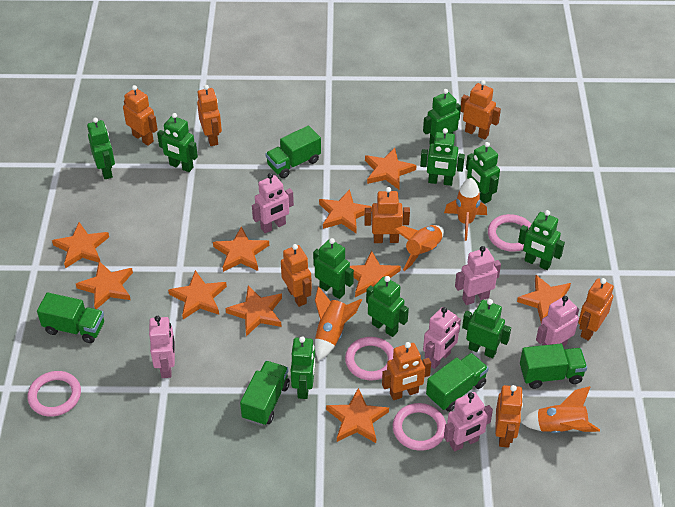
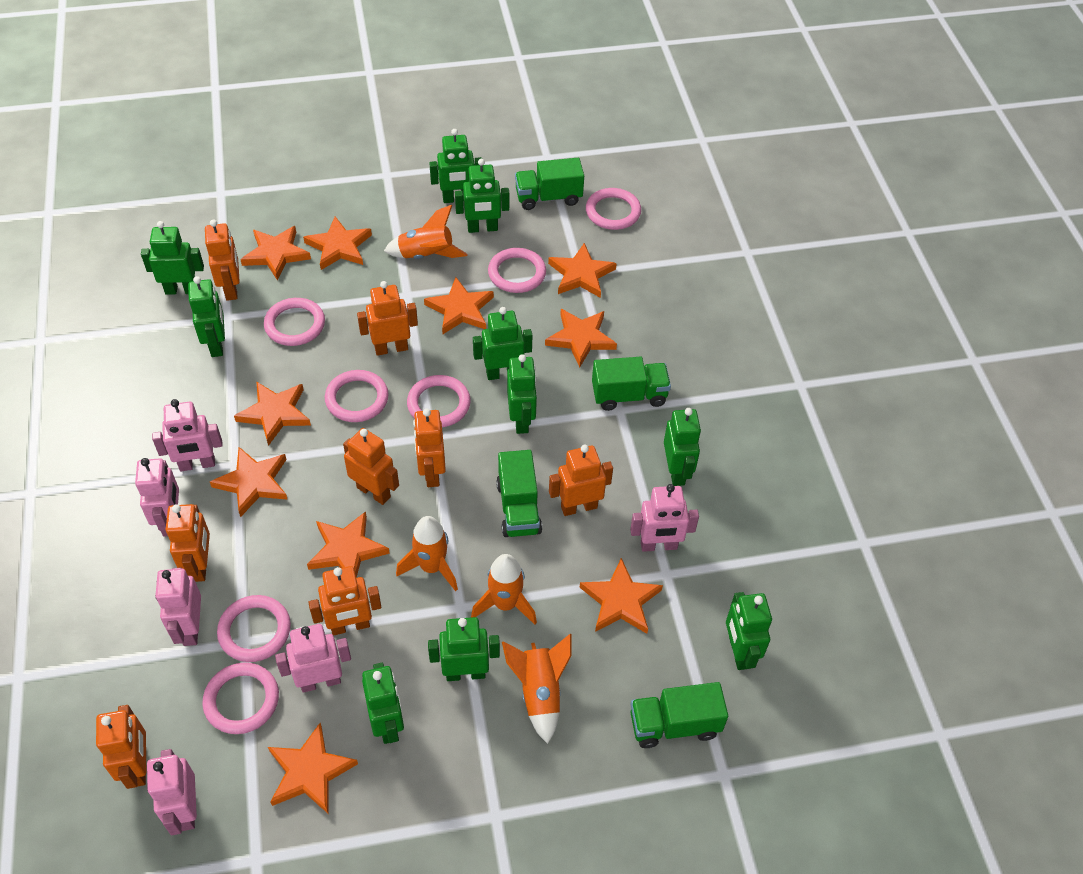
green truck: [37,292,104,343] [240,361,290,426] [266,125,321,178] [426,353,489,412] [520,343,587,389] = 5 -> [496,450,542,537] [515,158,584,210] [592,357,671,411] [630,682,728,748] = 4
pink ring: [28,371,81,417] [345,337,394,381] [393,403,446,451] [488,214,531,252] = 4 -> [202,662,279,734] [217,595,291,662] [264,298,325,346] [325,370,389,422] [407,375,471,427] [488,248,546,293] [586,188,641,230] = 7

